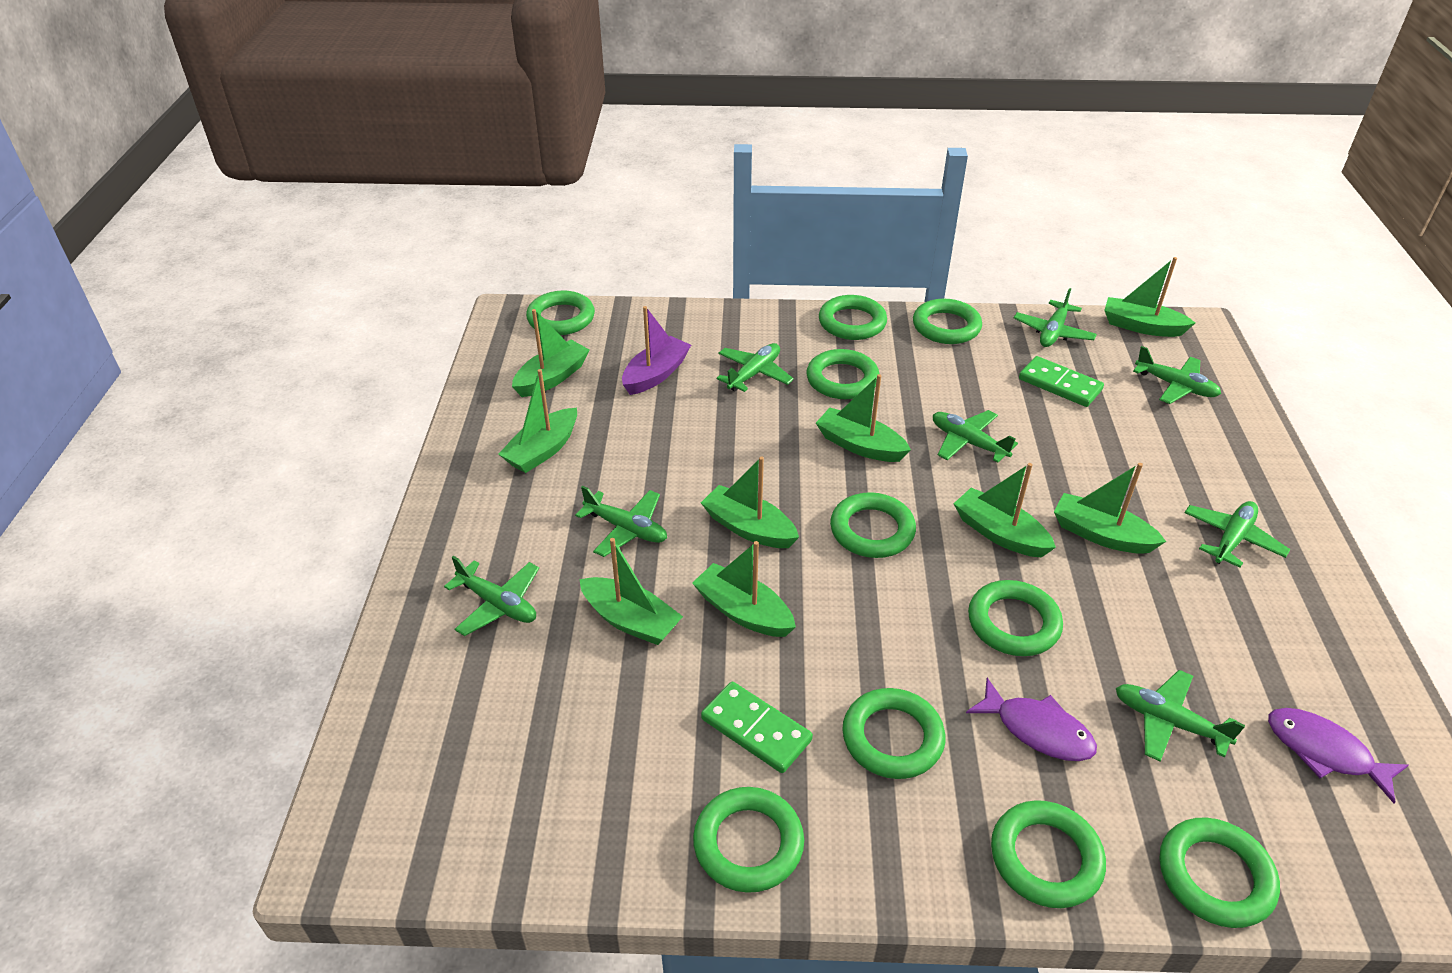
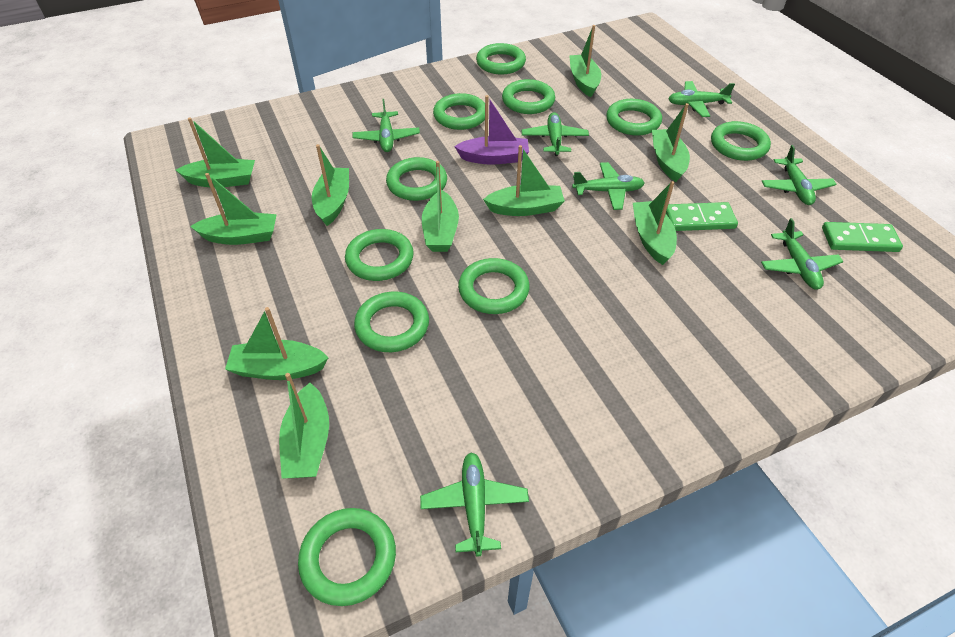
green boat: [499,369,577,473] [512,309,590,397] [579,538,683,645] [692,541,796,637] [701,456,799,548] [816,374,911,462] [953,463,1056,557] [1054,463,1166,554] [1104,257,1195,337] = 9 -> [176,118,255,188] [190,173,277,245] [225,307,329,380] [279,373,329,478] [312,144,349,226] [422,161,459,252] [483,145,565,216] [569,25,601,97] [633,181,677,265] [652,103,690,182] = 10
green plane: [444,556,539,636] [575,486,667,557] [717,343,794,392] [933,410,1018,463] [1014,288,1097,347] [1116,670,1245,761] [1133,346,1221,404] [1185,501,1290,568] = 8 -> [352,99,420,152] [420,453,529,557] [522,112,589,156] [572,162,645,210] [668,81,735,117] [761,218,844,290] [762,145,837,205] = 7
purple fish: [966,678,1097,761] [1268,708,1409,803] = 2 -> none = 0

